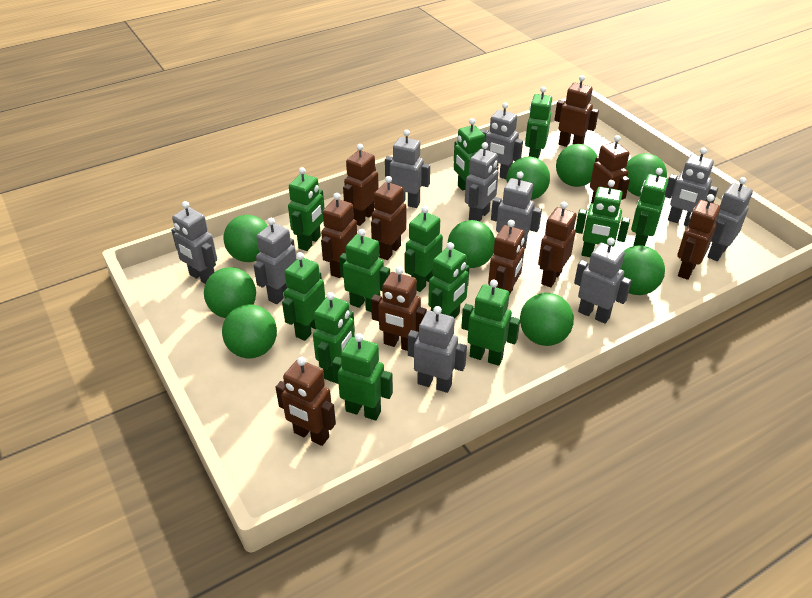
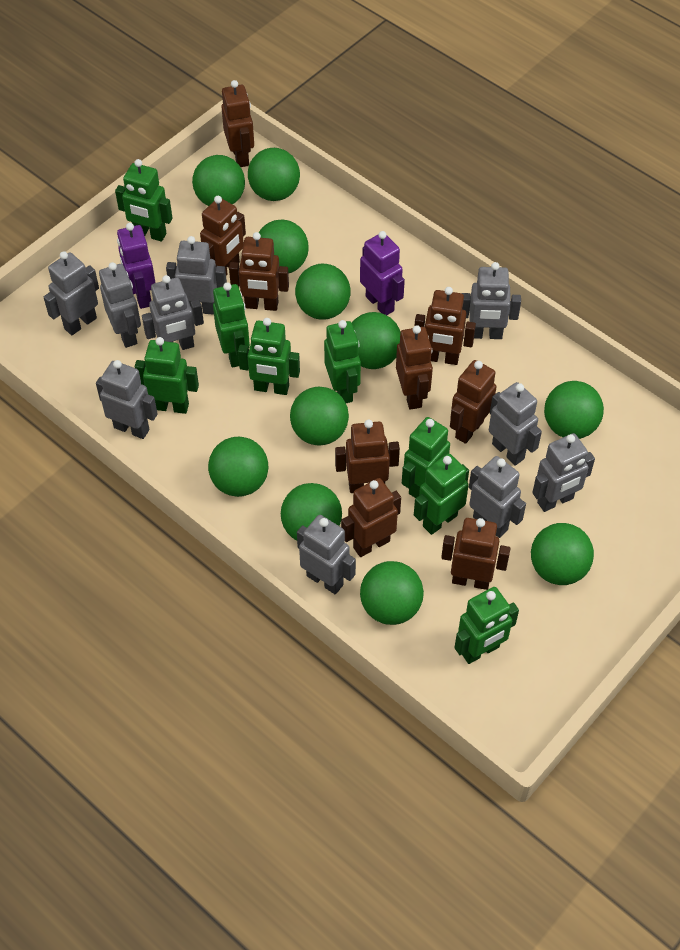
brown robot: [276,357,336,446] [321,193,357,278] [343,144,379,226] [371,176,406,260] [371,267,427,351] [488,220,525,294] [538,202,576,287] [554,75,599,147] [590,135,630,204] [677,194,721,280] = 10 -> [200,196,246,275] [222,80,254,167] [229,232,289,311] [335,420,400,493] [341,478,401,557] [396,325,433,410] [415,287,476,365] [441,518,510,590] [450,360,497,444] = 9
green ball: [204,267,256,318] [222,305,277,359] [223,215,268,262] [447,220,495,268] [507,157,550,200] [520,293,574,346] [556,144,598,187] [620,245,665,295] [625,153,667,197] = 9 -> [192,155,245,206] [208,437,269,497] [248,148,300,201] [258,220,309,274] [281,483,342,541] [290,387,349,446] [295,264,351,320] [352,312,400,369] [360,561,424,625] [531,523,594,585] [544,381,604,439] = 11
green robot: [282,252,325,341] [288,167,325,251] [313,292,355,382] [332,333,393,420] [339,229,390,312] [405,206,443,292] [428,242,470,319] [454,118,485,191] [461,279,520,366] [525,87,552,159] [575,180,630,257] [631,168,669,246] = 12 -> [115,159,172,242] [135,337,199,414] [213,283,250,368] [238,318,300,395] [324,320,361,403] [402,417,450,498] [414,453,469,535] [454,587,519,664] = 8
purple robot: none = 0 -> [117,223,155,309] [360,231,405,315] = 2

